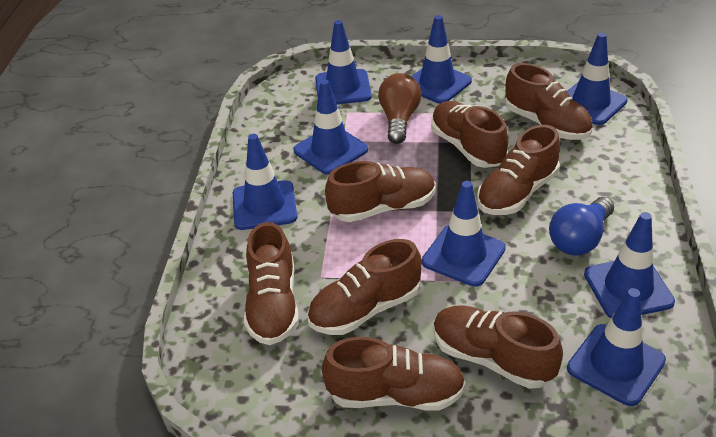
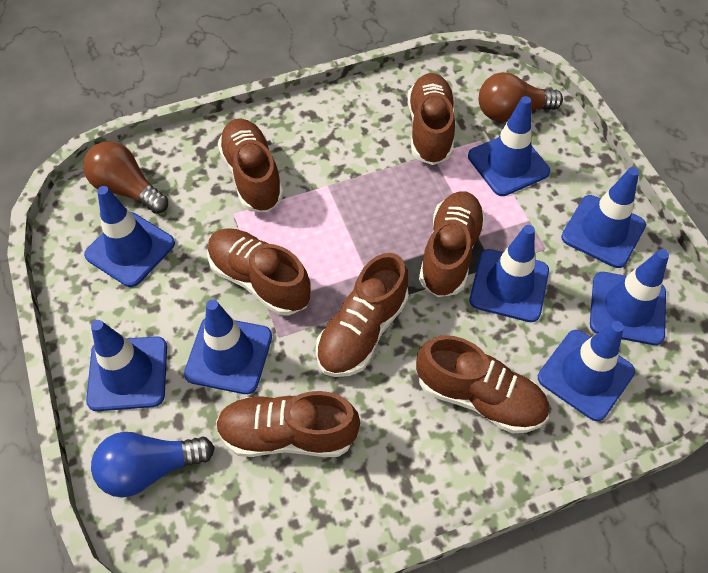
brown light bulb: [378,73,421,144] = 1 -> [83,141,168,214] [479,73,563,122] = 2
brown shoe: [244,222,299,345] [307,239,422,335] [322,337,466,411] [325,161,436,222] [431,101,508,168] [433,305,563,389] [477,125,560,215] [505,63,593,140] = 8 -> [207,228,311,316] [216,391,360,457] [218,119,284,212] [316,253,409,377] [408,73,455,165] [416,335,549,433] [419,191,486,297] = 7

